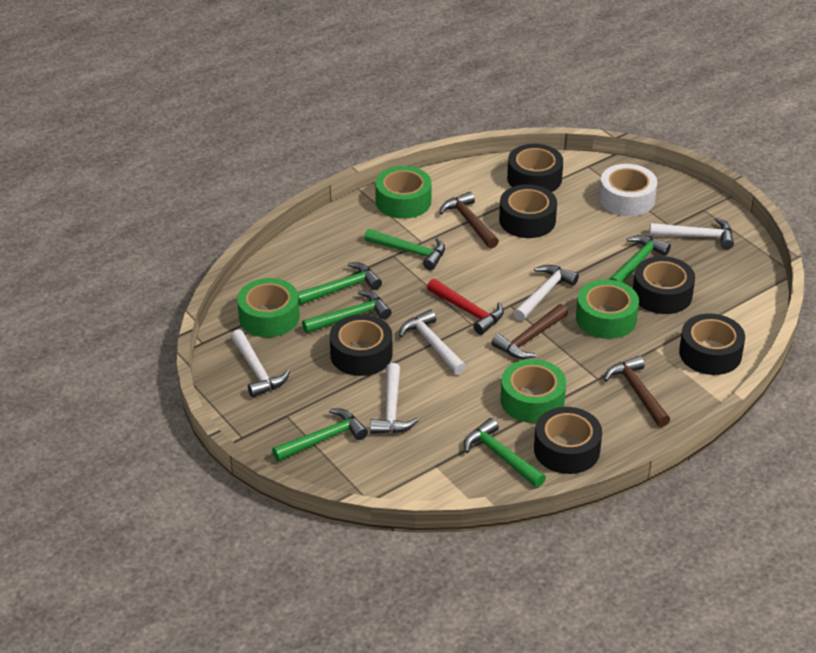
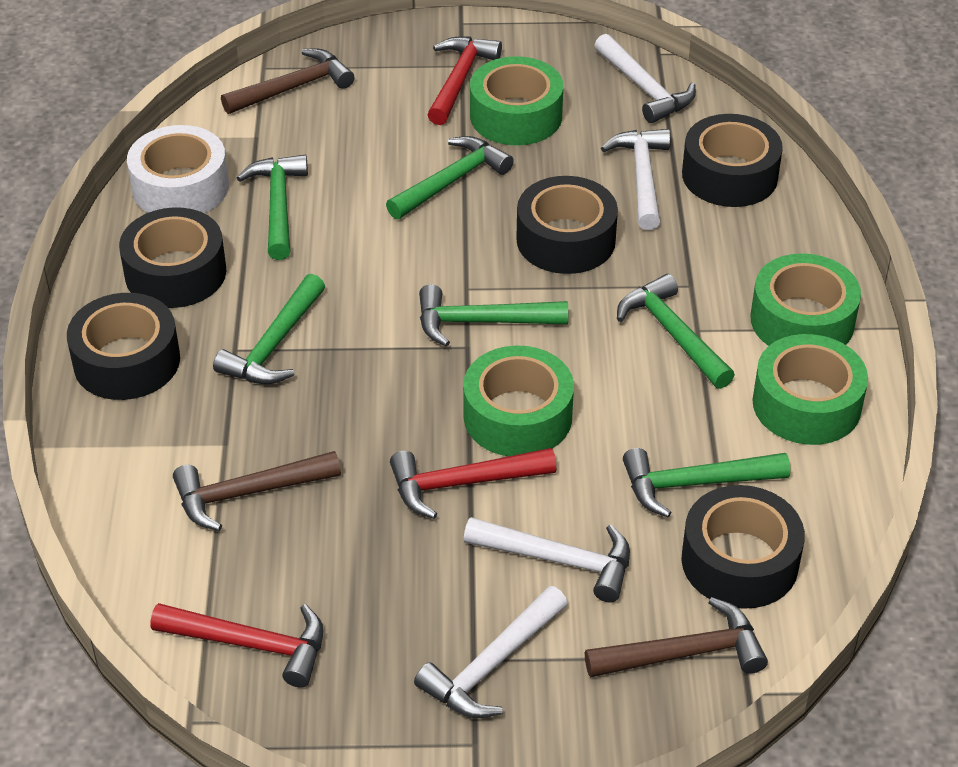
black tape: [330,314,392,376] [499,184,557,238] [507,144,563,192] [534,407,602,474] [633,256,695,314] [679,314,745,375] = 6 -> [67,293,180,400] [119,207,226,308] [516,176,618,274] [681,485,805,609] [682,114,783,207] = 5
red hammer: [427,279,504,335] = 1 -> [150,603,323,688] [390,448,556,519] [427,36,502,125] = 3
white hammer: [231,329,290,398] [370,363,419,434] [399,310,466,375] [514,265,579,321] [650,217,734,249] = 5 -> [414,586,568,718] [463,517,630,602] [594,34,696,123] [601,129,670,230] = 4

